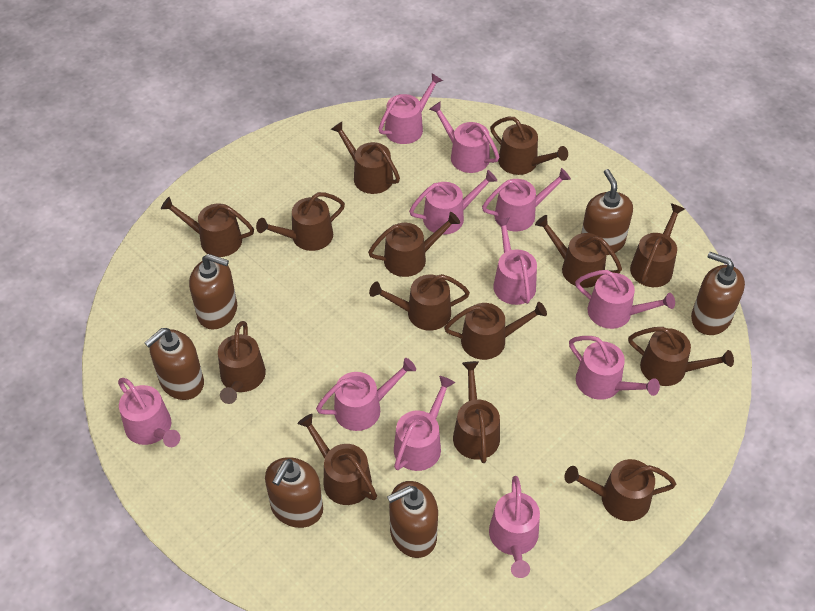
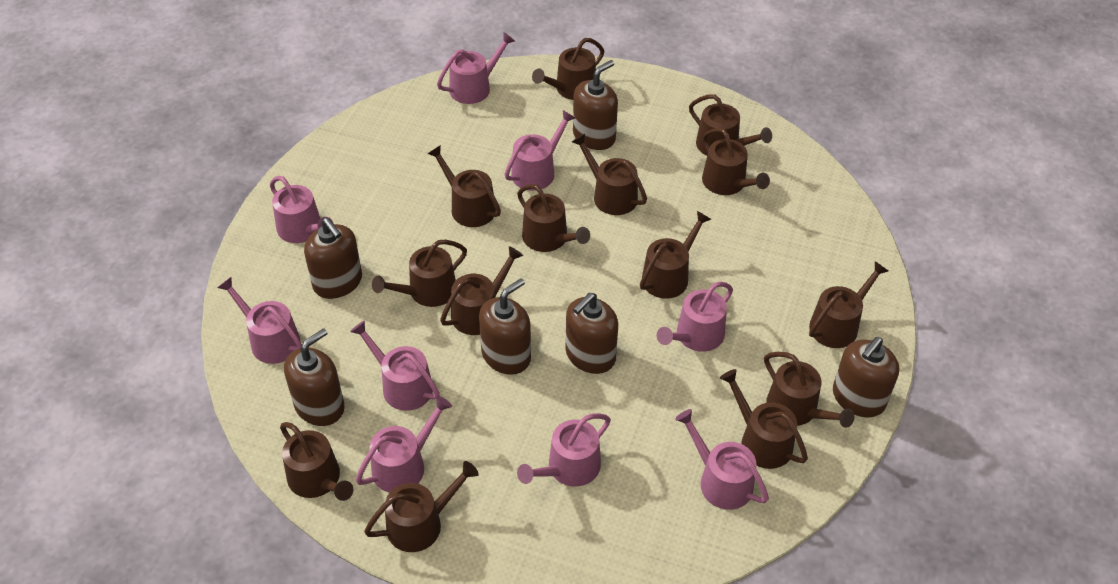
pink watering can: [118,378,180,447] [316,358,416,431] [378,73,443,144] [394,376,455,471] [409,170,497,235] [429,101,499,173] [482,168,571,231] [489,476,540,578] [493,217,537,305] [569,336,660,400] [575,270,675,329] = 11 -> [217,277,302,364] [270,176,334,243] [350,320,440,411] [356,396,452,492] [437,32,515,104] [505,110,575,191] [517,413,611,487] [657,282,733,352] [675,409,769,510] = 9

